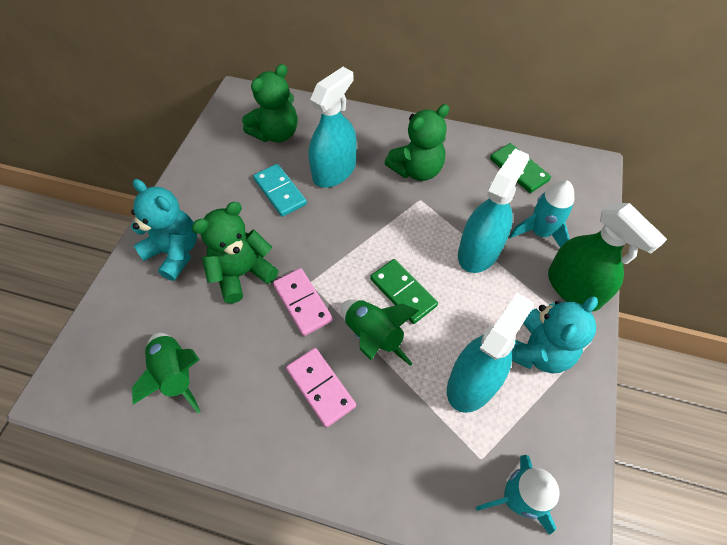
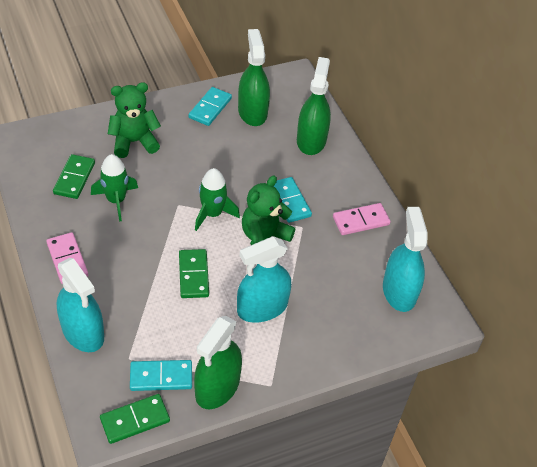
green domino: [370,259,438,324] [490,143,551,193] = 2 -> [53,154,95,199] [100,394,170,444] [179,249,209,298] = 3
green spray bottle: [548,203,667,312] = 1 -> [194,316,242,409] [238,29,270,126] [297,57,331,155] = 3
green teddy bear: [191,202,278,303] [242,64,298,143] [385,104,449,181] = 3 -> [108,82,161,158] [242,175,295,245] = 2
turquoise domino: [253,164,307,217] = 1 -> [130,360,192,391] [189,87,232,126] [274,177,312,223] = 3
turquoise rocket: [476,455,559,535] [510,180,574,248] = 2 -> none = 0
turquoise teddy bear: [131,179,197,281] [512,297,598,374] = 2 -> none = 0

